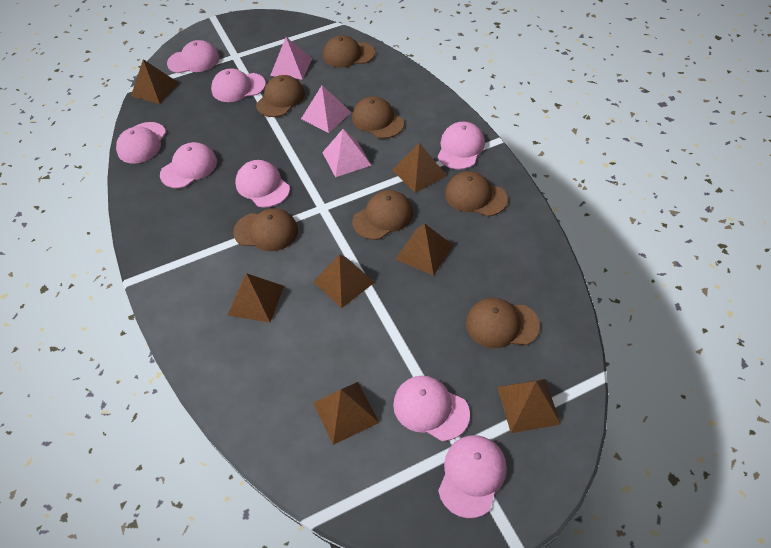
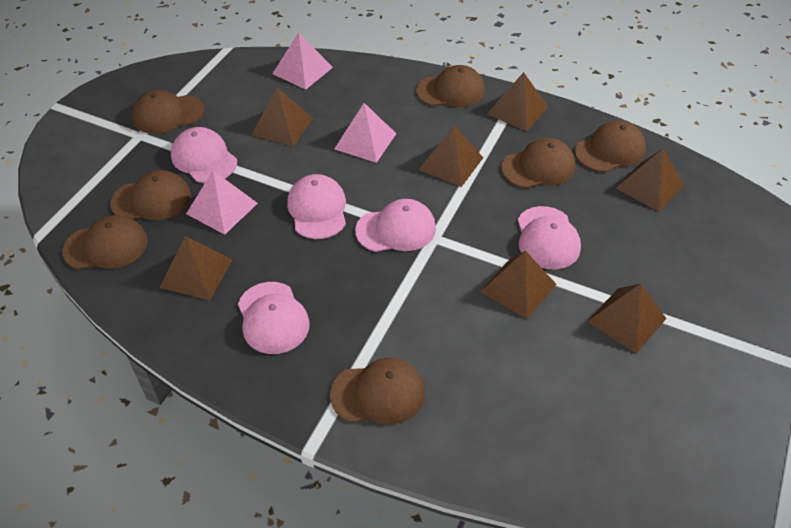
pink cap: [116,122,166,164] [160,142,217,188] [167,40,219,73] [211,68,266,102] [235,160,290,208] [393,376,470,441] [438,122,485,169] [438,435,507,518] = 8 -> [171,127,237,183] [238,282,310,354] [287,174,346,239] [355,199,436,252] [518,206,581,269] = 5

